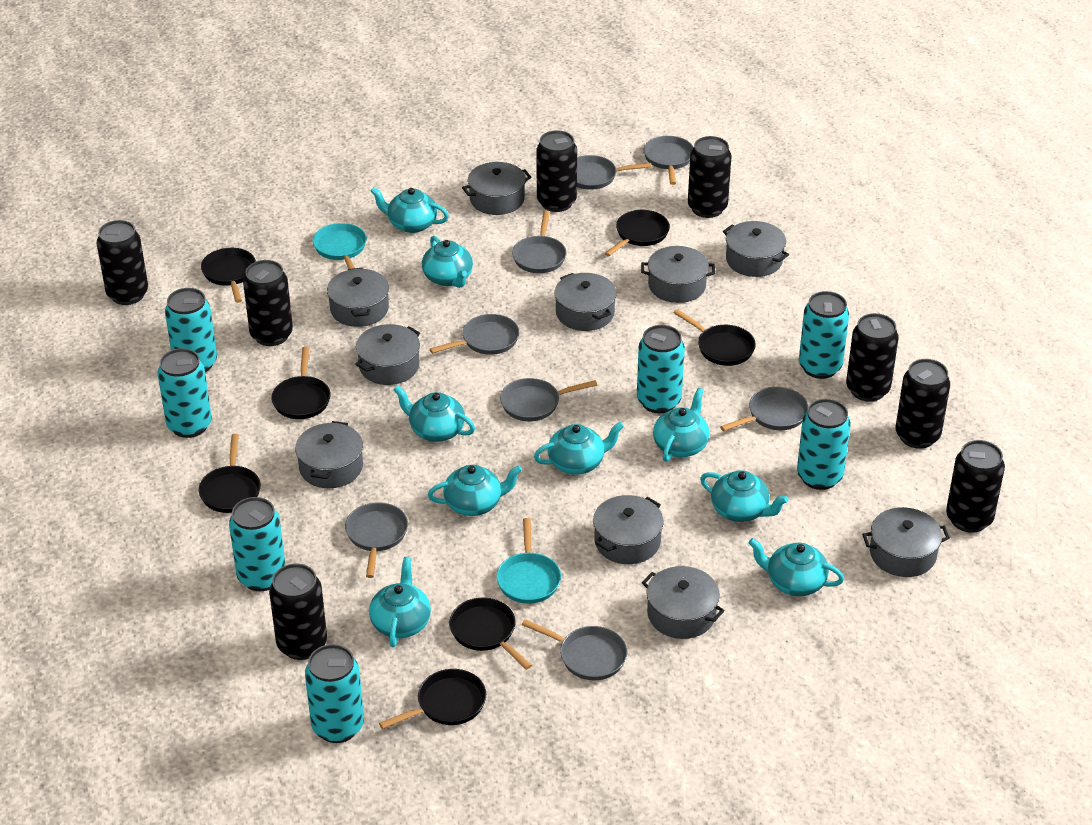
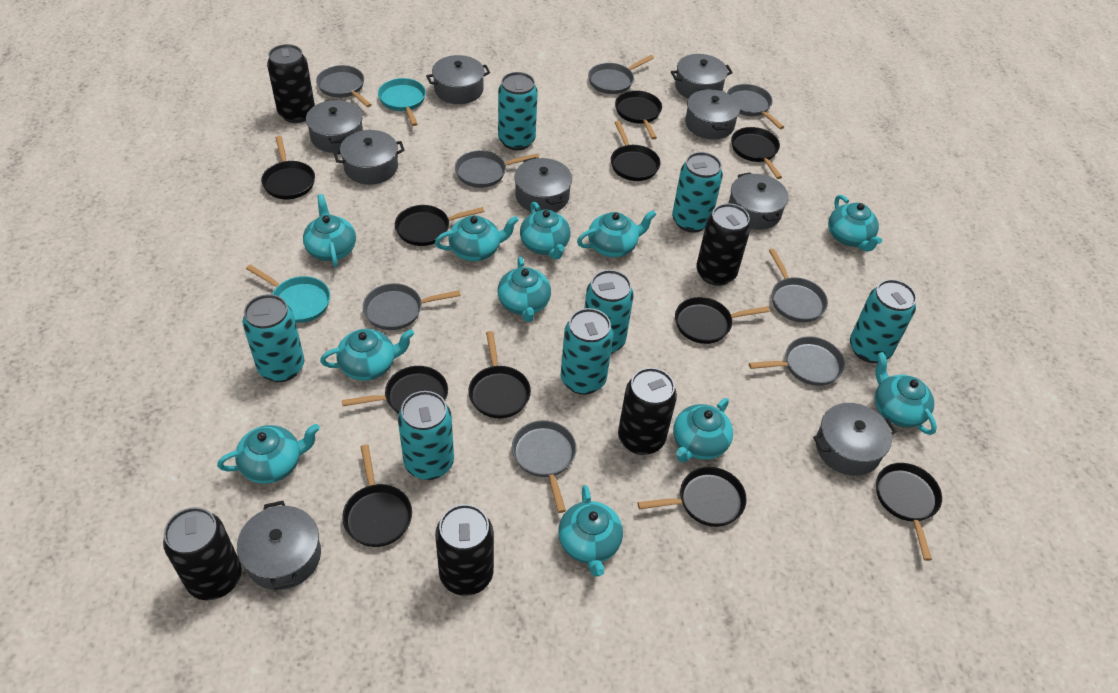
black can: [97,220,148,305] [243,260,293,346] [269,564,327,660] [537,130,577,212] [688,136,731,218] [846,313,899,402] [896,359,950,449] [946,440,1005,533] = 8 -> [163,507,242,600] [267,44,315,123] [435,504,494,596] [618,368,677,455] [696,203,751,286] = 5
black pan: [198,434,261,513] [201,248,256,303] [271,347,331,419] [379,669,486,729] [449,598,532,670] [605,210,670,257] [674,309,756,366] = 7 -> [261,136,315,199] [342,366,448,414] [342,444,412,547] [395,205,484,246] [468,331,531,418] [611,121,661,181] [615,90,662,140] [637,467,747,527] [675,297,770,344] [731,127,782,179] [876,463,942,561] = 11
grey pot: [295,421,363,488] [327,268,389,327] [355,324,420,385] [462,162,531,215] [554,273,617,331] [593,495,664,564] [641,246,715,303] [642,566,725,639] [723,221,789,277] [862,507,950,577] = 10 -> [237,501,321,590] [306,99,363,153] [334,130,405,185] [426,55,490,104] [514,157,572,212] [671,54,733,99] [685,89,740,140] [729,172,788,230] [813,403,897,476] = 9
turquoise teapot: [369,557,431,647] [370,187,449,233] [394,385,475,442] [422,236,473,288] [428,465,522,516] [534,422,624,475] [653,388,709,462] [700,470,789,522] [748,538,844,596] = 9 -> [217,424,320,484] [303,194,356,267] [320,329,414,381] [435,215,519,261] [498,257,551,322] [520,202,571,260] [558,485,623,577] [577,210,656,257] [673,398,733,462] [828,195,882,251] [875,352,937,435] = 11

